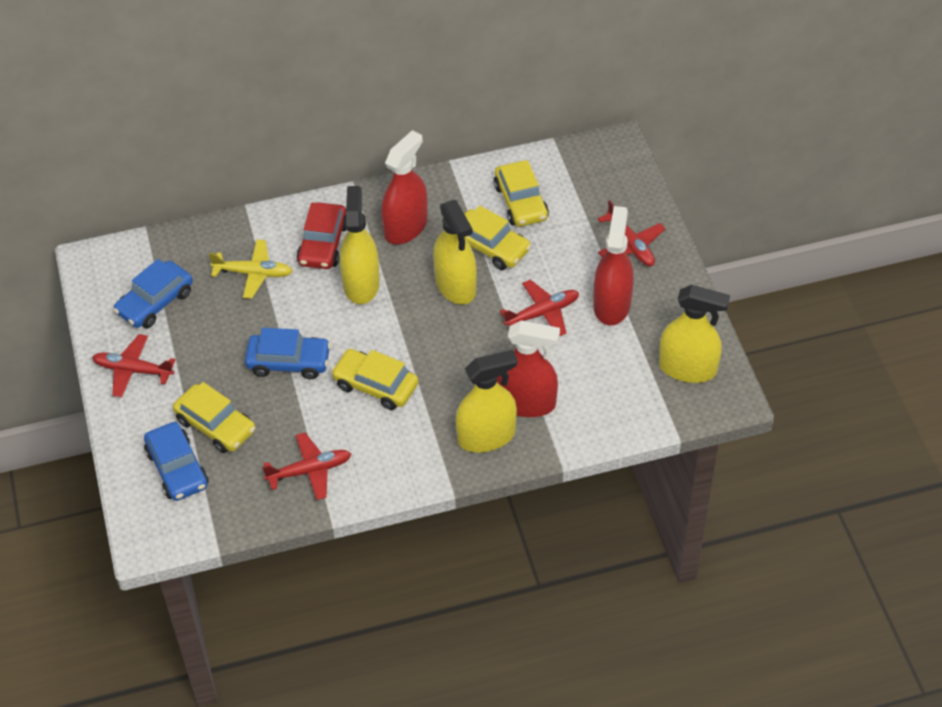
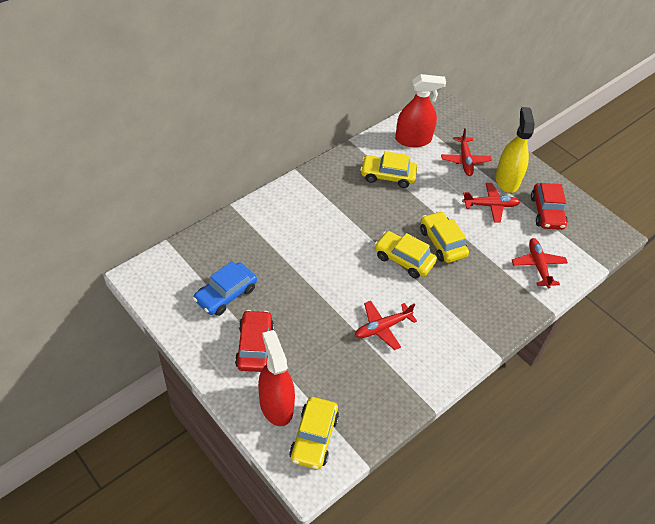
blue car: [113,259,193,328] [144,422,209,501] [245,328,331,379] = 3 -> [193,261,257,316] = 1
red car: [297,202,346,269] = 1 -> [235,310,274,372] [531,183,567,230] = 2
red spray bottle: [381,130,428,245] [497,320,560,417] [593,206,634,325] = 3 -> [258,330,295,426] [395,74,446,147] = 2
yellow plane: [209,240,292,299] = 1 -> none = 0
yellow spray bottle: [340,186,380,304] [433,200,477,305] [455,350,518,452] [659,285,730,383] = 4 -> [495,107,535,193] = 1

